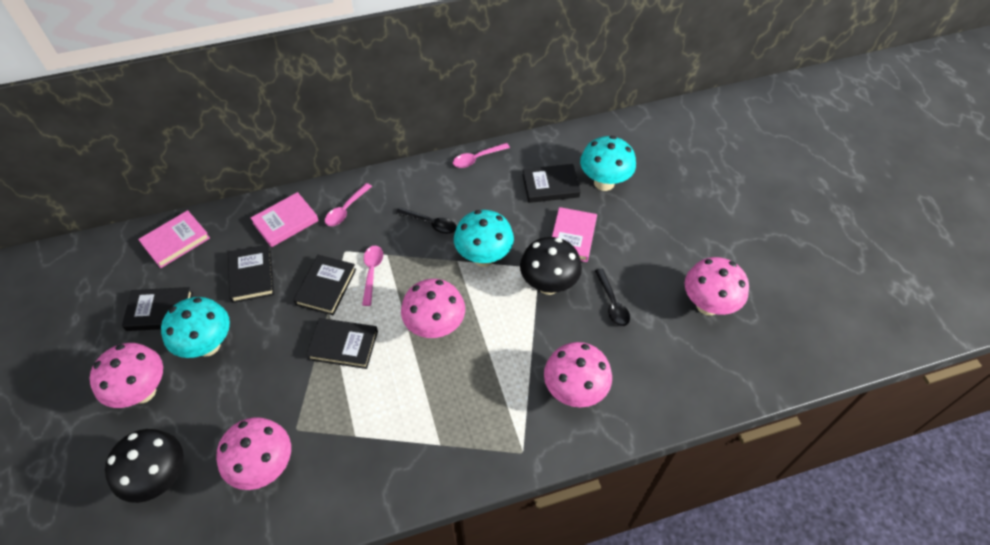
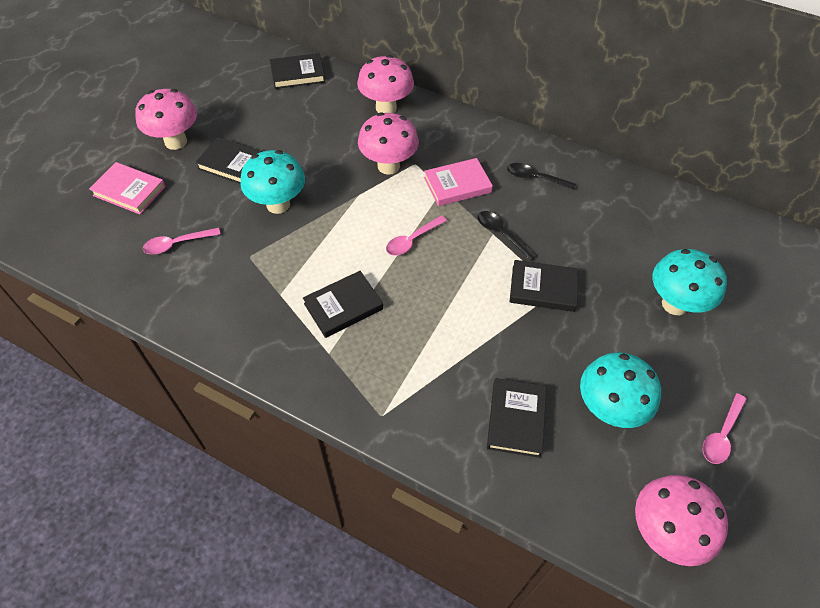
black mushroom: [105,429,184,503] [520,237,582,295] = 2 -> none = 0
pink book: [138,210,210,268] [251,192,319,247] [552,207,597,262] = 3 -> [89,162,166,214] [424,158,493,206] = 2
pink mushroom: [90,343,163,408] [216,417,291,490] [401,279,465,338] [544,342,612,408] [685,257,749,316] = 5 -> [135,89,197,150] [357,55,414,113] [358,112,419,175] [635,475,728,566] = 4

